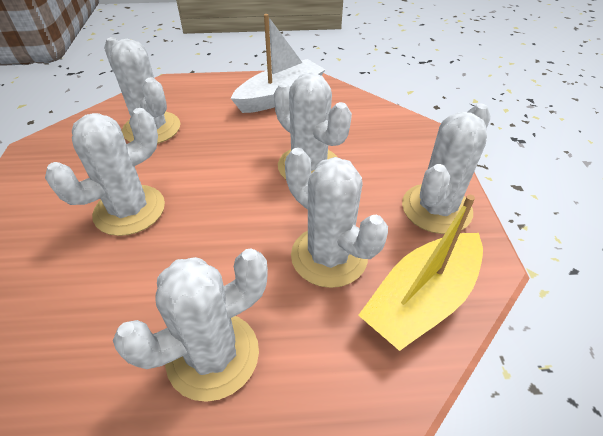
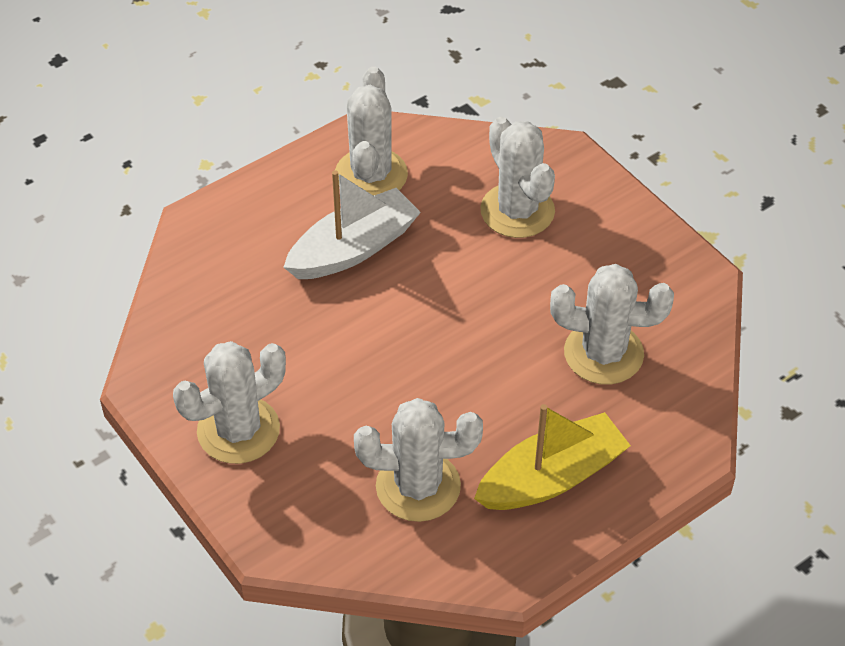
white cactus: [45,108,165,236] [104,37,181,144] [113,248,268,402] [274,73,352,180] [285,148,388,288] [402,104,490,234] = 6 -> [173,341,286,464] [335,67,408,196] [354,398,483,522] [480,117,555,238] [550,264,674,384] = 5

